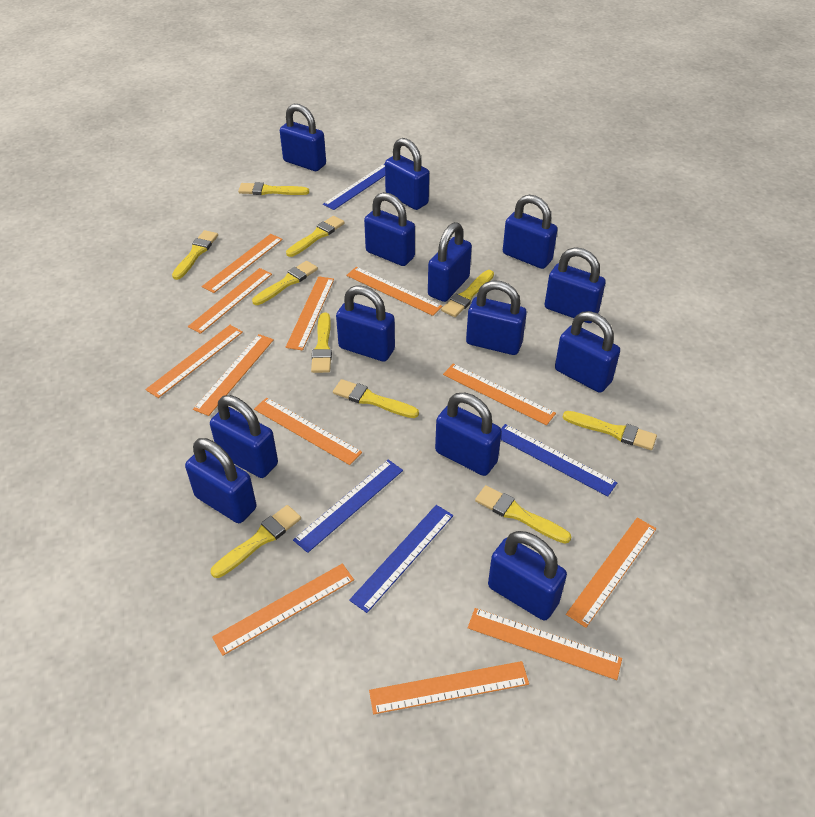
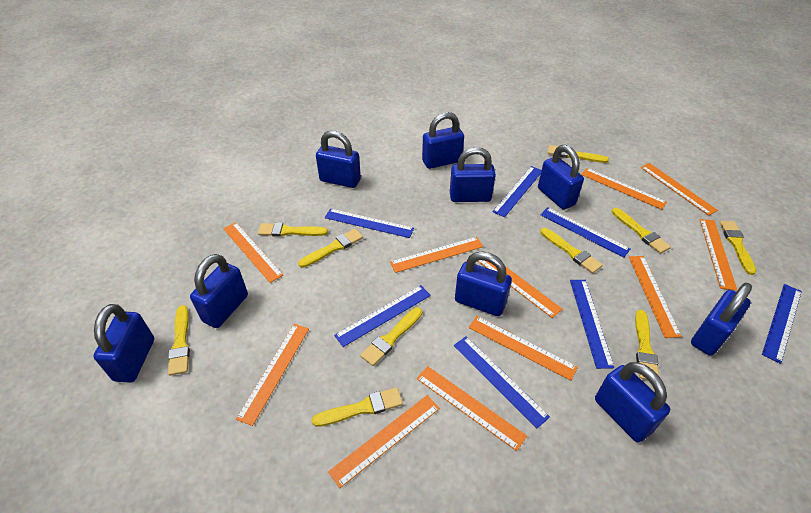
blue padlock: [185,438,257,523] [210,395,278,478] [280,104,326,171] [336,285,395,362] [364,192,415,266] [385,138,429,210] [428,222,472,302] [435,393,502,476] [466,280,527,355] [488,531,567,620] [503,195,558,269] [545,247,606,323] [555,311,620,393] = 13 -> [93,304,154,383] [190,254,248,328] [316,131,361,188] [422,112,464,169] [450,147,496,202] [455,251,512,316] [538,145,584,210] [595,362,670,443] [691,283,752,355] = 9
blue ruler: [293,460,403,553] [323,164,385,210] [349,505,453,613] [501,424,618,497] = 4 -> [325,209,414,238] [334,285,431,347] [454,336,550,428] [492,166,541,217] [540,207,631,258] [570,280,614,369] [762,284,802,364] = 7
orange ruler: [145,325,243,398] [188,268,272,334] [193,334,274,416] [202,234,283,293] [212,563,354,656] [254,397,362,465] [286,276,334,351] [346,267,443,316] [369,661,529,714] [443,364,556,425] [468,608,622,680] [566,518,656,628] = 12 -> [223,222,283,283] [236,324,309,426] [328,395,440,488] [390,237,483,273] [416,366,527,451] [469,316,578,381] [478,251,562,318] [581,168,667,210] [629,256,682,338] [640,163,718,216] [699,219,737,291] = 11

